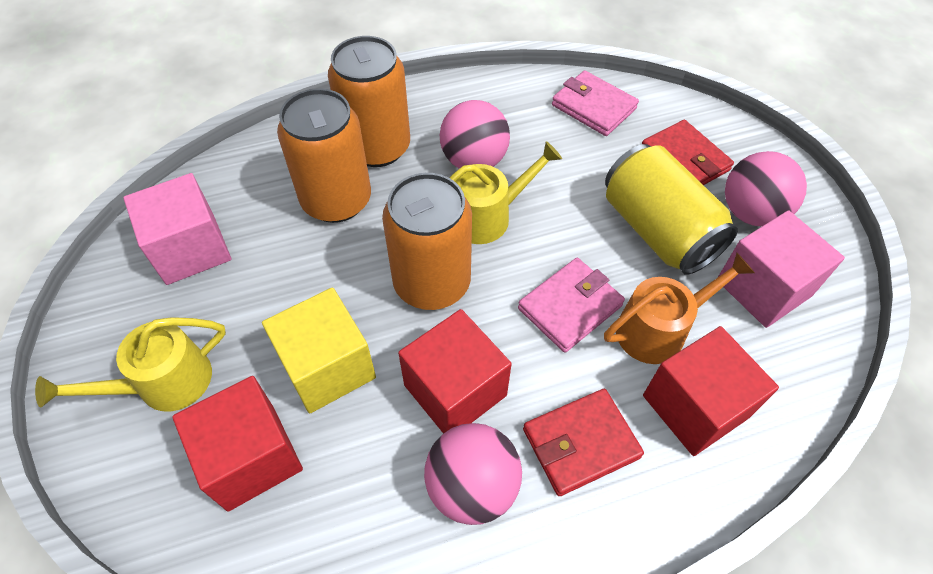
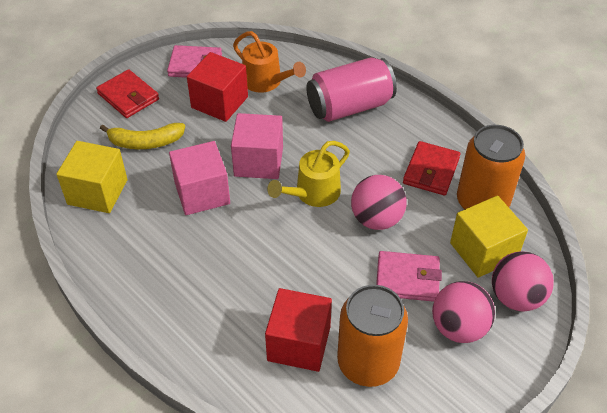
orange can: [277,88,371,223] [328,36,410,167] [382,173,472,310] = 3 -> [337,285,408,387] [457,125,525,209] = 2
pink can: none = 0 -> [306,57,397,122] = 1
red cube: [172,376,303,512] [398,309,512,434] [643,326,779,456] = 3 -> [187,52,248,122] [265,288,332,372] = 2
yellow banana: none = 0 -> [100,123,185,149] = 1
yellow can: [605,144,738,275] = 1 -> none = 0
yellow cube: [262,287,376,414] = 1 -> [56,141,128,213] [450,196,528,278] = 2
yellow watering can: [35,317,226,411] [450,141,562,244] = 2 -> [267,141,350,207] = 1

